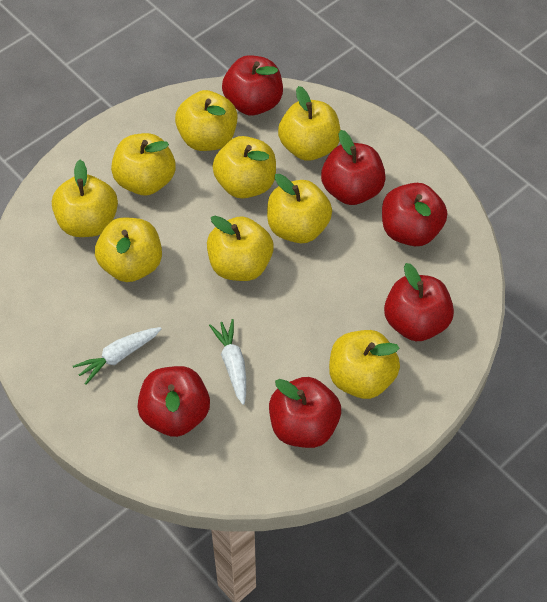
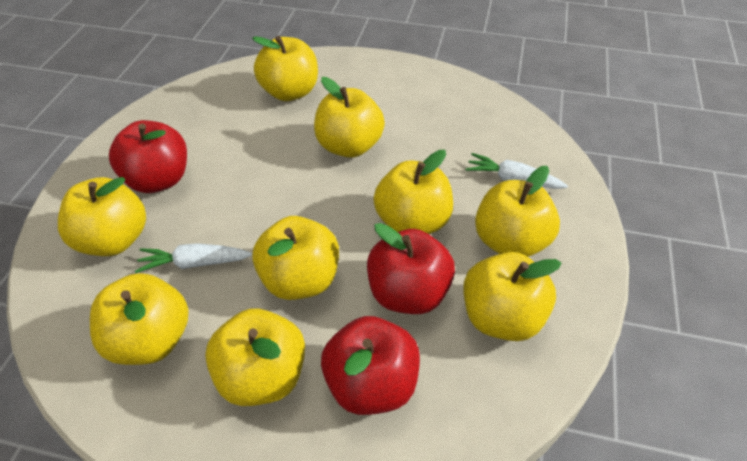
red apple: [137,366,210,437] [222,55,283,115] [269,377,341,448] [321,130,386,205] [382,183,447,246] [384,263,454,341] = 6 -> [109,120,187,193] [321,316,420,415] [367,223,455,314] = 3

